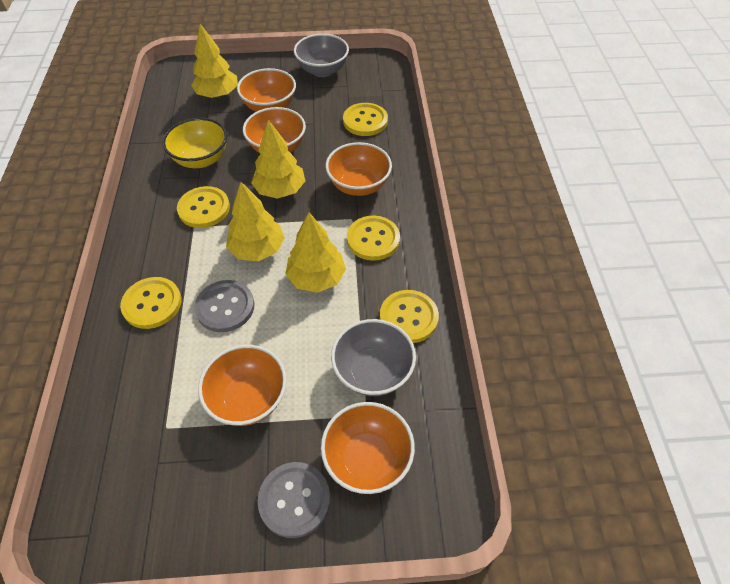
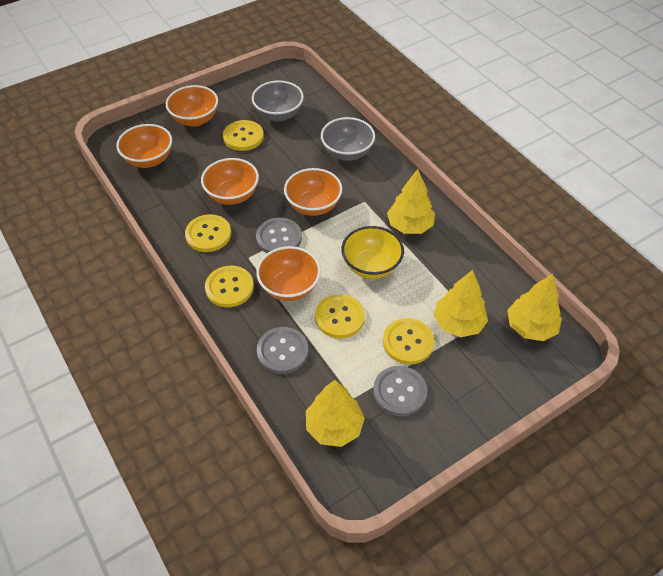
grey button: [194,280,255,332] [258,462,330,538] = 2 -> [256,217,302,253] [257,327,308,374] [373,366,427,416] = 3

